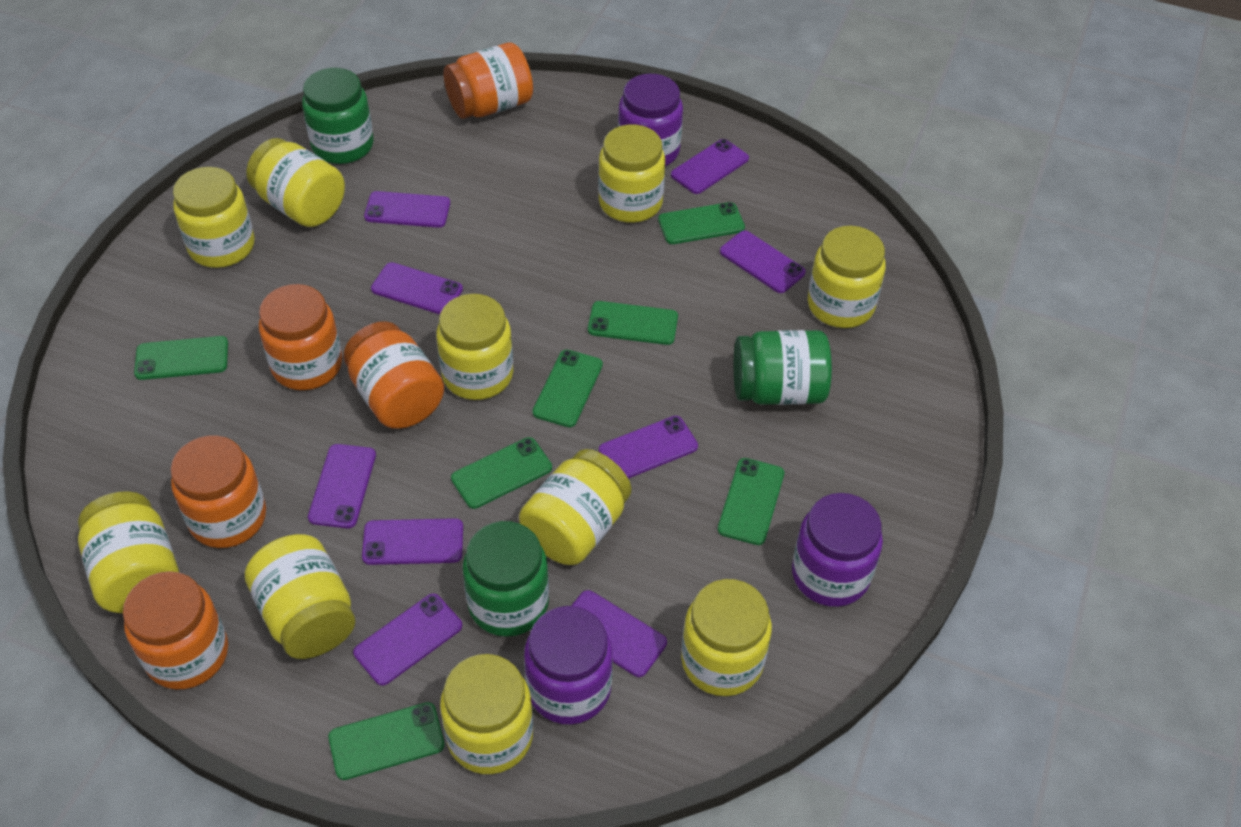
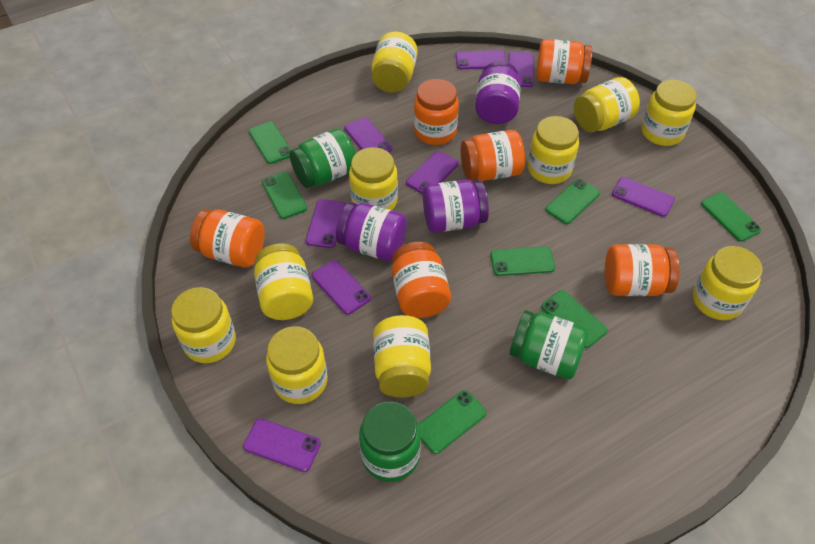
orange jar: [123,571,228,689] [171,435,266,548] [259,284,342,390] [343,321,444,429] [444,42,533,119] = 5 -> [190,209,265,268] [392,242,451,318] [414,79,459,145] [461,130,525,181] [536,39,592,84] [605,244,680,296] = 6
purple phone: [308,444,376,528] [353,594,462,686] [362,518,463,565] [364,191,450,228] [371,262,463,315] [571,590,667,677] [599,416,698,479] [671,139,749,194] [720,230,806,293] = 9 -> [243,419,321,472] [306,199,346,248] [312,260,371,315] [344,117,392,152] [406,151,458,194] [456,50,507,69] [508,52,534,87] [612,177,675,217] = 8

